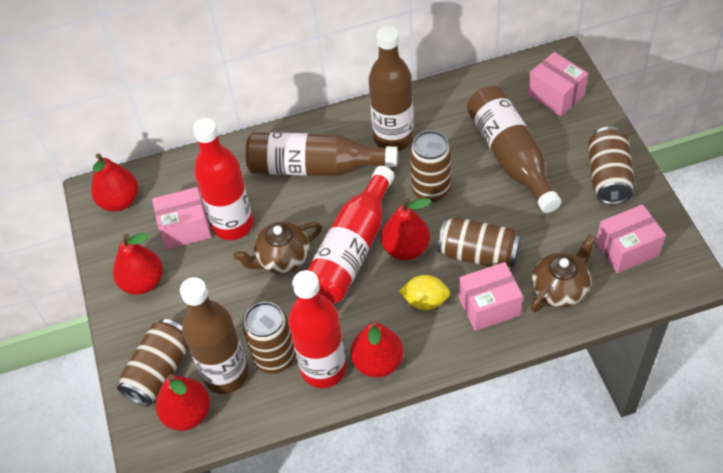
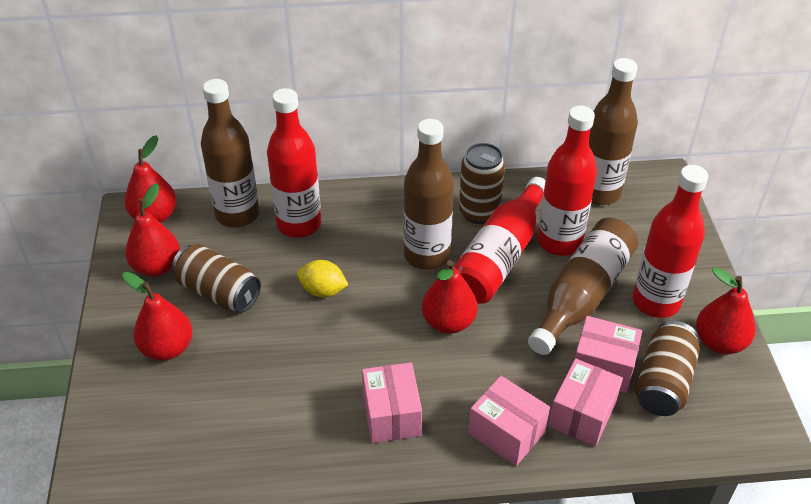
brown can: [117,319,189,406] [243,302,295,374] [410,130,451,202] [438,217,521,268] [588,127,635,205] = 5 -> [172,244,261,313] [459,143,505,224] [635,321,700,416] = 3
brown teapot: [233,221,322,273] [531,234,596,312] = 2 -> none = 0
red bottle: [193,118,254,240] [288,270,347,388] [307,166,394,303] = 3 -> [267,88,321,238] [454,177,546,304] [537,106,597,256] [633,165,708,318] = 4

